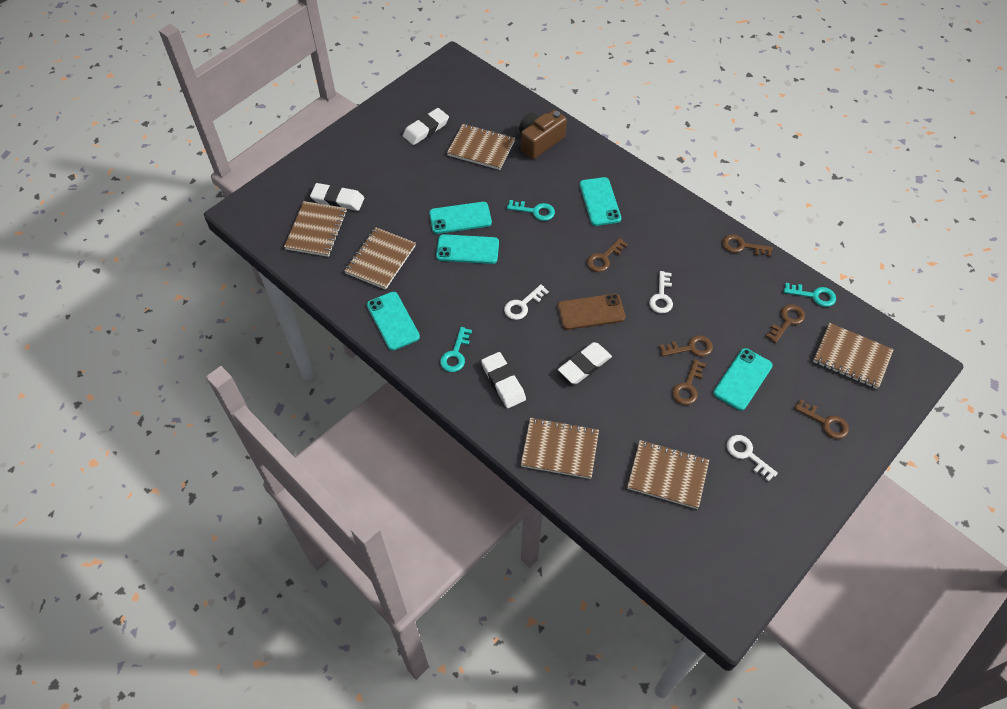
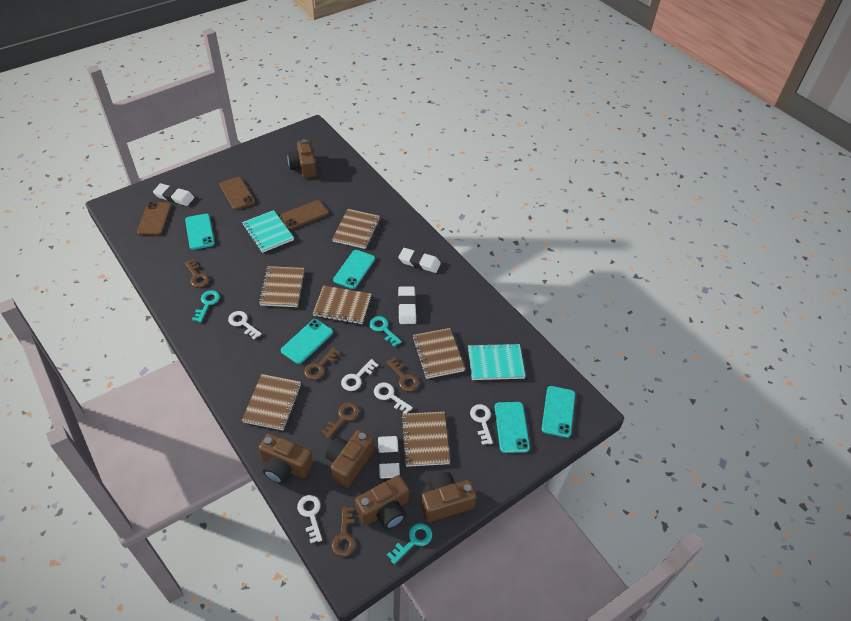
brown camera: [519,110,567,159] = 1 -> [259,433,313,484] [288,139,317,178] [325,430,374,488] [355,475,409,529] [421,472,477,522] = 5
brown key: [587,238,628,272] [659,335,713,357] [672,359,706,405] [722,234,773,257] [766,305,805,343] [794,399,849,439] = 6 -> [184,259,209,288] [304,347,340,380] [321,402,359,438] [332,507,355,557] [386,357,419,391] = 5
brown phone: [558,294,626,330] = 1 -> [137,202,171,236] [220,177,255,210] [280,200,328,230] = 3
turquoise notebook: none = 0 -> [242,210,294,253] [468,343,525,380] = 2
white key: [504,284,549,320] [649,271,673,313] [727,435,778,482] = 3 -> [228,311,262,339] [297,495,322,543] [341,359,378,391] [374,383,413,414] [470,404,493,445] = 5

